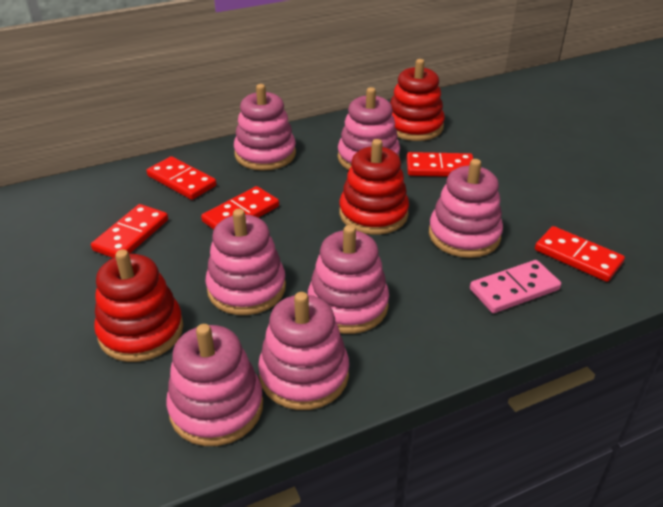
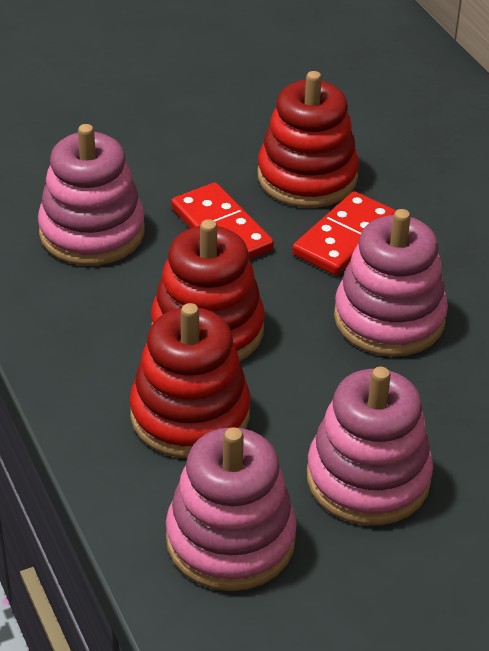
pink domino: [470,260,561,313] = 1 -> none = 0
pink stacking toy: [166,324,263,446] [206,209,286,315] [234,84,296,171] [258,292,349,410] [308,225,389,334] [338,87,400,170] [429,159,503,258] = 7 -> [38,124,145,266] [166,427,297,591] [307,367,433,526] [334,209,448,357] = 4
red domino: [91,204,168,258] [147,156,217,200] [201,186,279,230] [407,152,473,177] [535,226,625,282] = 5 -> [171,182,274,260] [292,191,396,275] = 2

